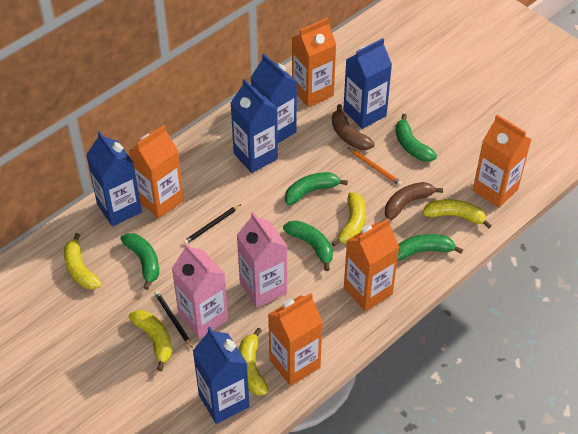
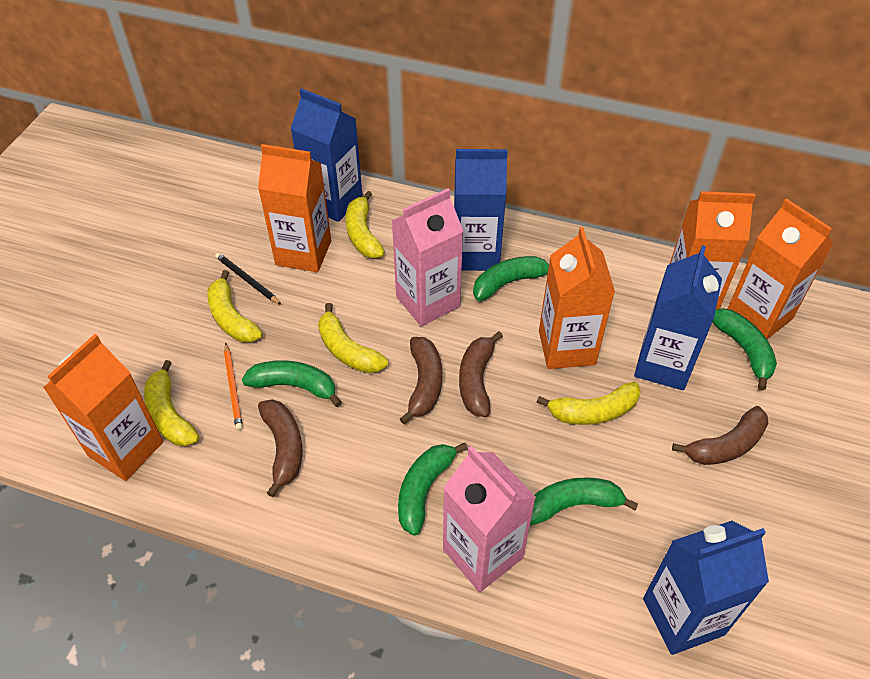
black pencil: [154,291,193,348] [183,204,241,244] = 2 -> [215,253,282,305] = 1
blue carton: [86,131,142,226] [193,327,249,424] [231,79,278,173] [251,54,297,143] [343,38,392,129] = 5 -> [290,88,363,222] [454,149,508,271] [634,245,722,390] [643,521,769,655] = 4
brown banana: [332,104,375,150] [385,182,443,220] = 2 -> [258,399,302,497] [400,337,442,424] [459,331,503,417] [672,406,768,465] = 4

